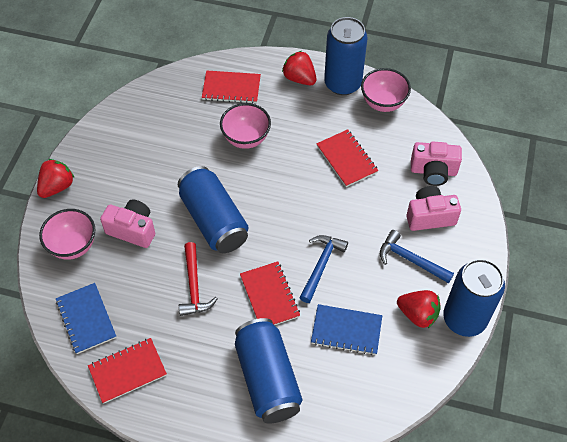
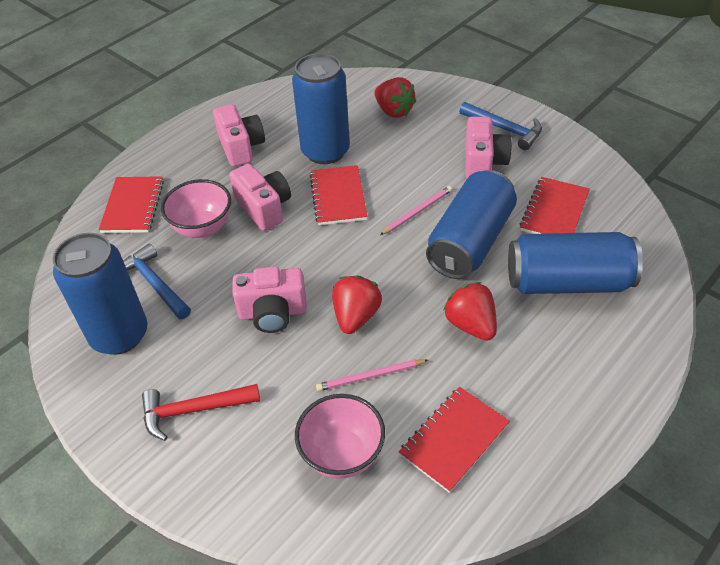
blue notebook: [56,283,116,354] [311,304,382,355] = 2 -> none = 0
pink bowl: [39,209,95,260] [220,103,271,149] [361,68,411,112] = 3 -> [161,179,231,238] [295,394,385,479] = 2
pink camera: [100,199,155,248] [406,186,461,231] [411,141,462,186] = 3 -> [213,104,265,167] [229,164,291,231] [233,266,307,333] [465,117,512,179] = 4
pink pencil: none = 0 -> [316,359,428,391] [380,186,452,235] = 2

